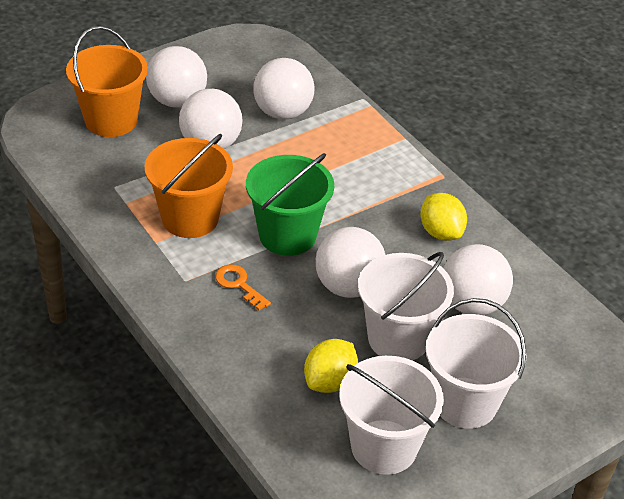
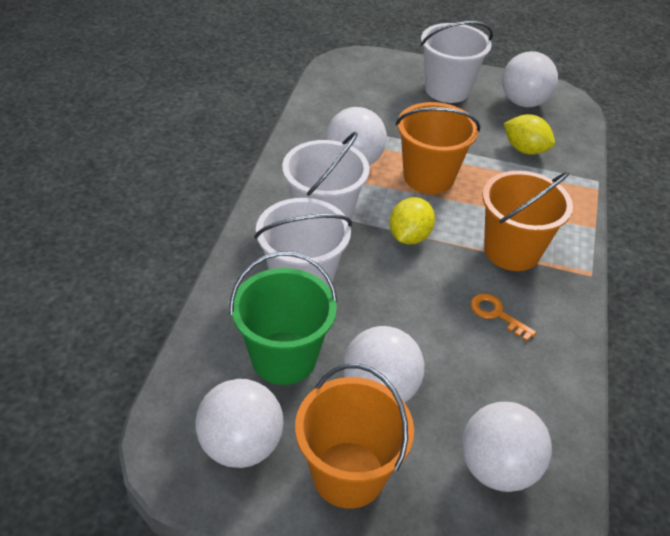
orange bucket: [66,26,148,137] [145,134,233,238] = 2 -> [295,364,414,509] [396,102,480,194] [482,171,573,271] = 3

